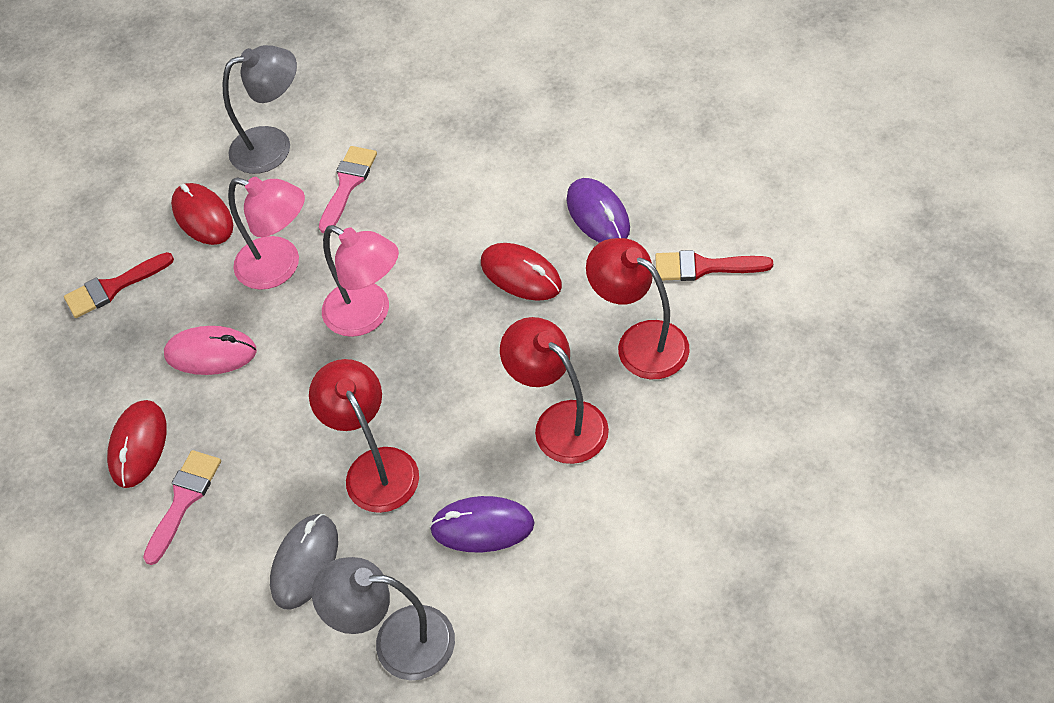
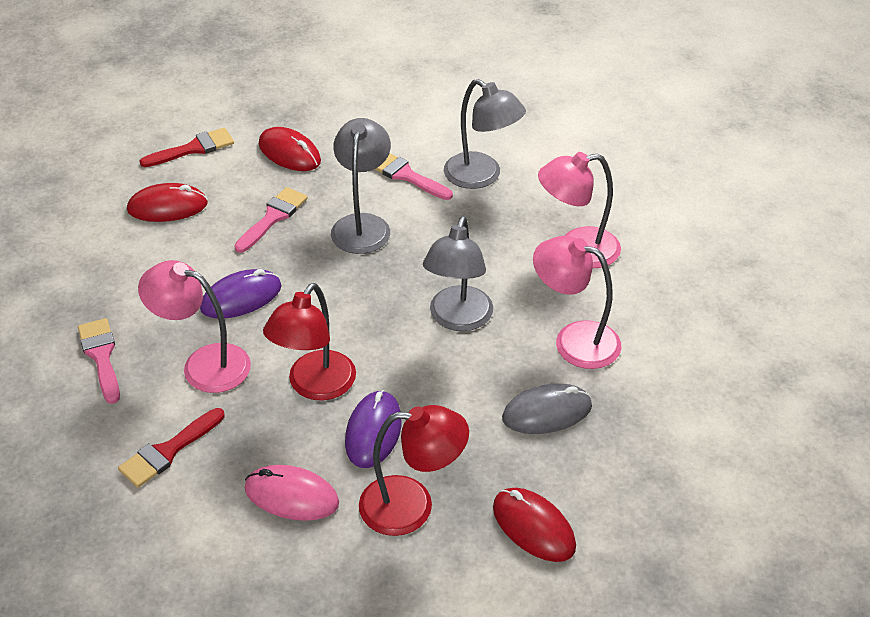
grey lamp: [223,45,297,174] [312,557,455,681] = 2 -> [331,118,391,254] [423,216,493,331] [444,79,526,189] = 3
pink brush: [143,450,221,565] [319,146,377,233] = 2 -> [78,318,120,404] [234,187,308,253] [375,153,453,200] = 3
pink lamp: [228,177,305,290] [322,225,399,337] = 2 -> [138,260,251,393] [533,236,621,369] [538,152,621,268] = 3
red lamp: [309,359,419,513] [500,317,609,464] [586,238,690,379] = 3 -> [263,283,356,400] [359,405,469,536] = 2

